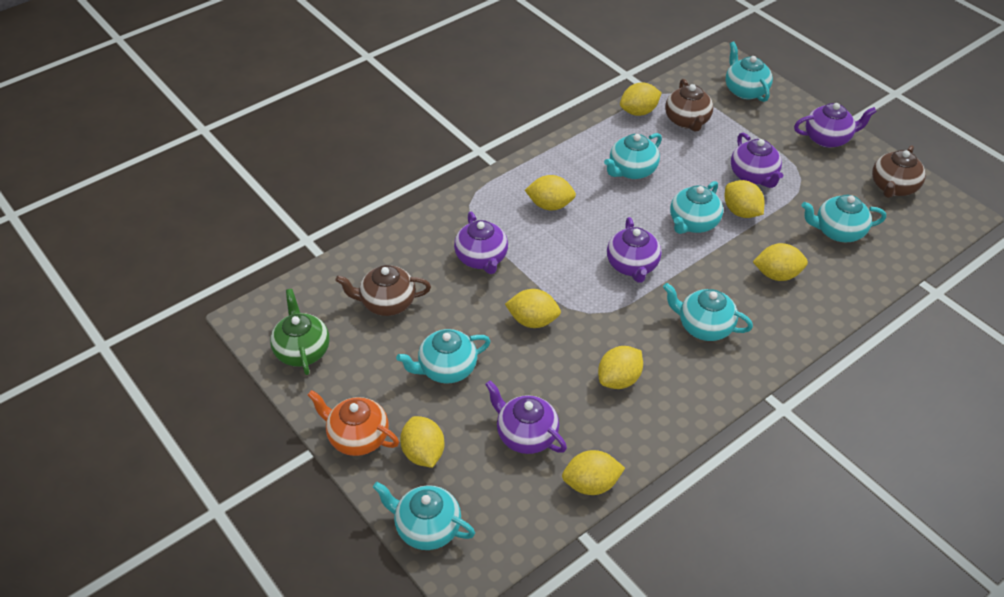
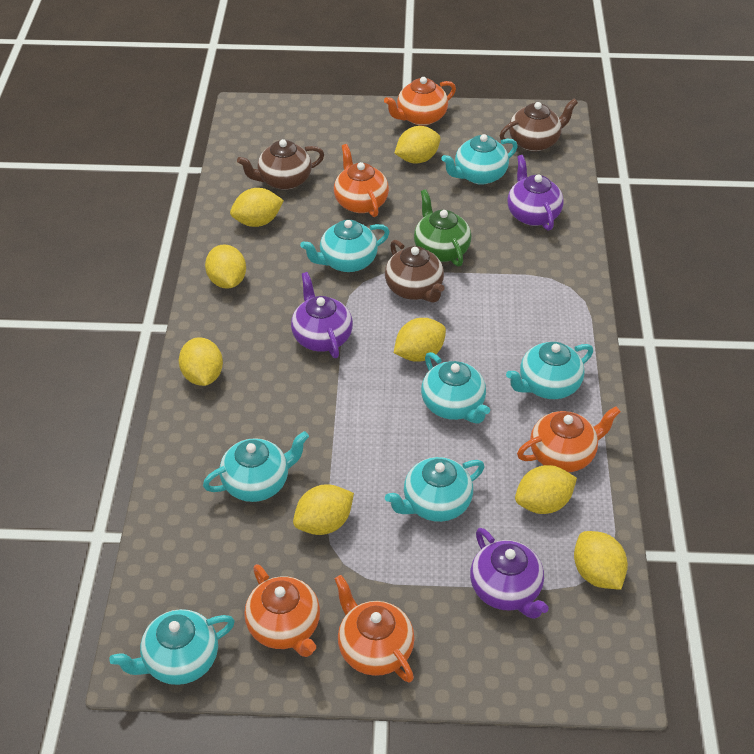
orange teapot: [308,390,399,456] = 1 -> [244,564,320,657] [334,144,389,217] [335,575,415,682] [384,77,456,126] [517,406,621,472] = 5
purple teapot: [454,212,508,274] [485,380,567,454] [607,217,661,283] [731,132,783,188] [794,103,877,148] = 5 -> [291,272,353,358] [470,528,549,619] [507,155,564,231] = 3

